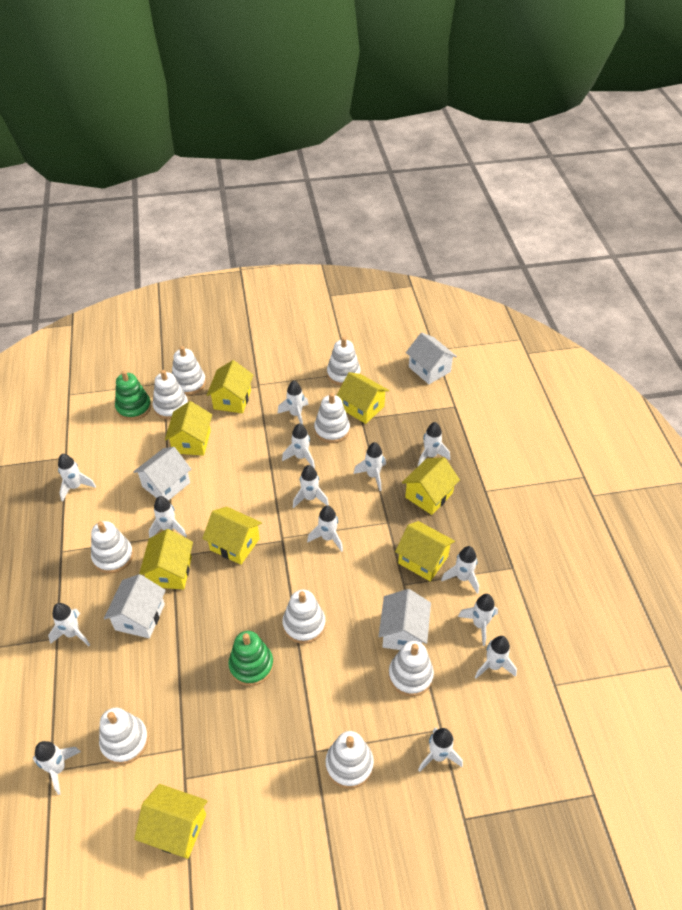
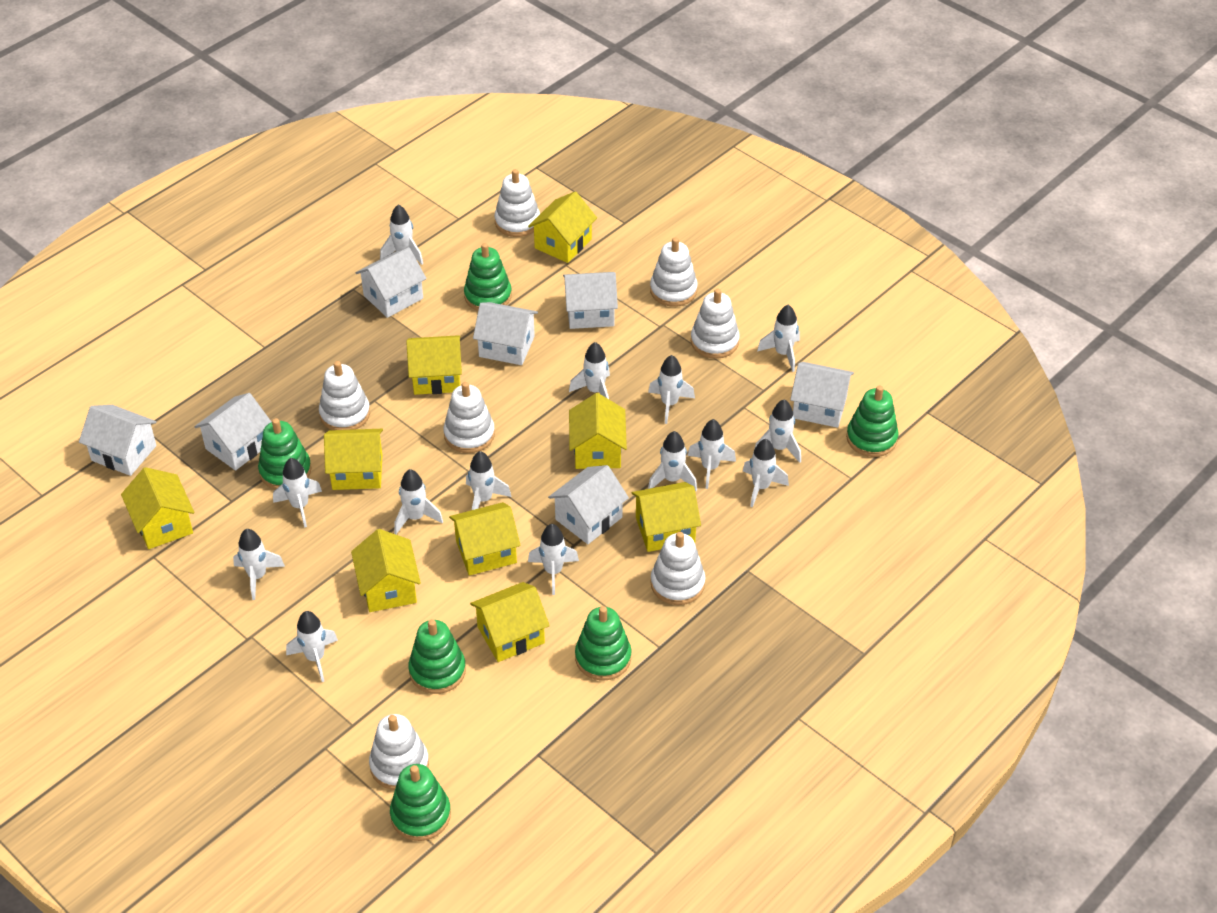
green stacking toy: [115,370,151,420] [228,631,274,686] = 2 -> [258,418,311,489] [390,764,451,841] [408,619,466,694] [464,243,512,311] [575,606,631,680] [846,385,899,457] = 6
white house: [104,574,166,638] [133,447,191,501] [378,589,431,650] [406,332,457,384] = 4 -> [79,405,157,476] [194,393,271,471] [356,247,427,318] [473,302,538,365] [548,465,629,544] [563,272,618,329] [790,362,854,428] = 7
white stacking toy: [91,521,133,573] [99,707,149,765] [153,370,188,420] [172,346,206,395] [282,590,326,644] [314,393,350,443] [326,731,374,789] [327,337,361,386] [389,641,434,696] = 9 -> [319,361,370,430] [369,714,429,790] [443,382,495,453] [494,169,540,237] [650,237,698,307] [650,532,705,605] [691,289,740,359] = 7
yellow house: [134,784,207,859] [139,529,193,590] [165,401,212,456] [202,507,262,565] [207,360,253,413] [337,372,389,424] [395,521,455,582] [402,457,460,515] = 8 -> [121,467,194,549] [324,429,383,490] [351,529,421,612] [406,335,462,395] [449,502,521,576] [470,582,550,662] [528,191,597,263] [569,393,627,469] [632,482,701,552] = 9

